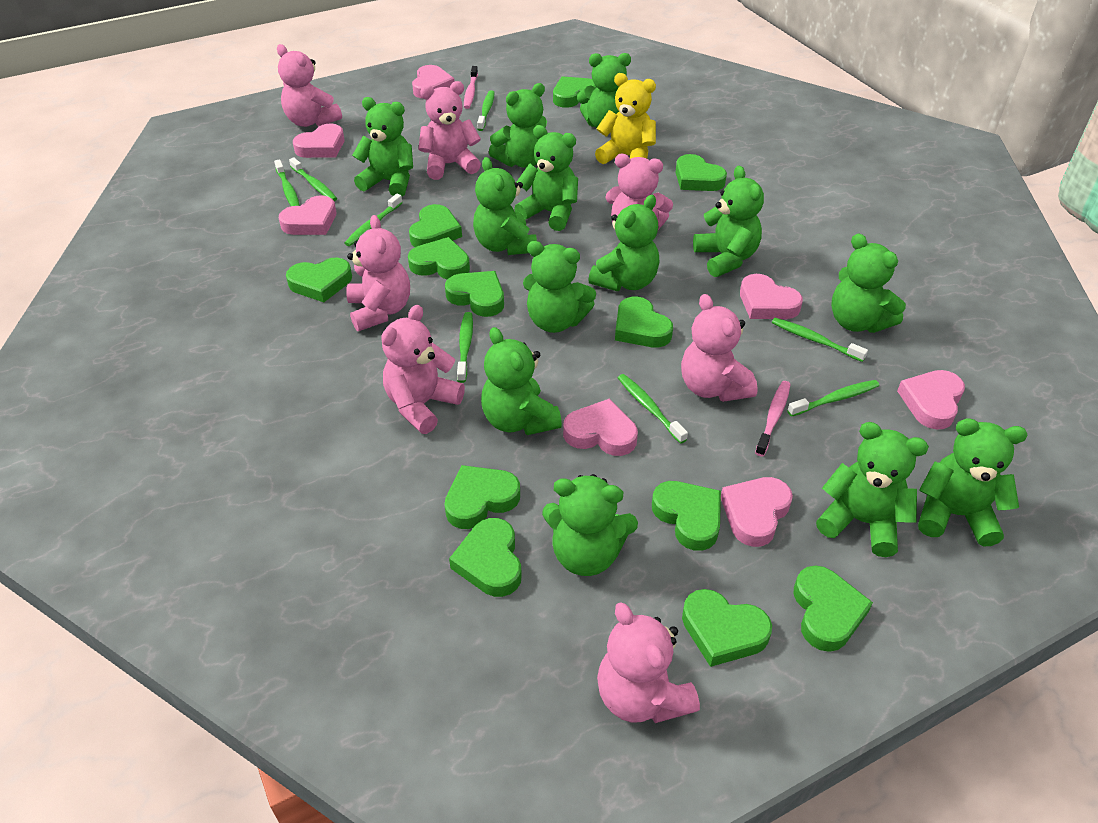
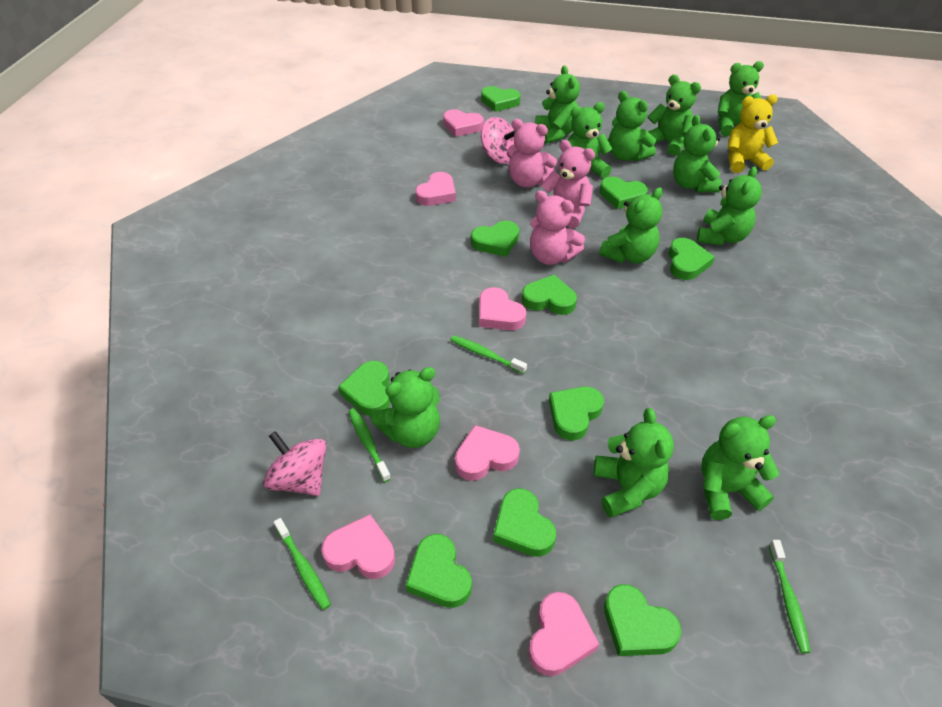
green heart: [286,258,352,302] [408,237,470,280] [409,204,462,247] [444,465,520,529] [445,271,504,317] [449,518,522,597] [553,76,597,108] [615,296,673,348] [652,481,721,551] [676,154,727,191] [682,589,772,667] [793,565,873,652] = 12 -> [338,361,390,416] [406,534,472,608] [471,221,519,257] [481,86,521,112] [493,488,556,557] [522,275,577,315] [549,387,604,440] [600,176,648,209] [604,584,681,656] [669,238,715,280] = 10
green teddy bear: [352,97,413,196] [473,157,537,255] [481,327,562,435] [489,83,547,168] [514,125,578,231] [523,241,596,333] [542,474,638,576] [577,53,631,128] [588,195,660,291] [693,166,764,277] [816,422,929,557] [831,233,906,333] [918,418,1027,547] = 13 -> [371,367,440,448] [535,65,580,144] [567,102,613,178] [594,408,674,518] [599,188,663,263] [609,91,656,162] [648,75,701,156] [673,115,722,192] [697,166,762,246] [701,415,779,520] [718,61,764,136] = 11
green toothbrush: [274,159,300,206] [289,157,337,201] [345,194,403,246] [457,312,473,383] [477,90,495,131] [618,374,688,444] [772,318,868,362] [787,380,879,417] = 8 -> [274,518,331,610] [348,408,391,482] [450,335,527,374] [769,540,811,653] = 4
pink heart: [279,195,336,235] [293,123,344,158] [412,65,455,98] [563,399,638,456] [721,477,793,547] [740,274,803,319] [897,370,965,430] = 7 -> [321,514,395,579] [415,172,456,206] [443,109,484,137] [455,425,520,481] [479,287,526,330] [529,592,599,676] = 6
pink spinning top: none = 0 -> [263,431,327,496] [481,117,516,164] = 2
pink teddy bear: [277,44,342,127] [346,215,410,331] [381,305,465,434] [418,81,481,180] [597,603,700,723] [605,154,673,230] [681,294,758,402] = 7 -> [507,119,557,188] [530,191,585,265] [537,140,595,228] = 3
pink toothbrush: [464,66,478,109] [755,381,791,456] = 2 -> none = 0

